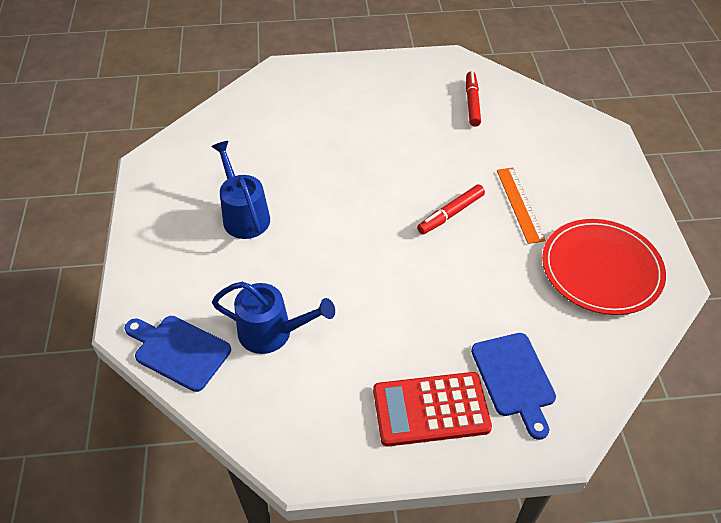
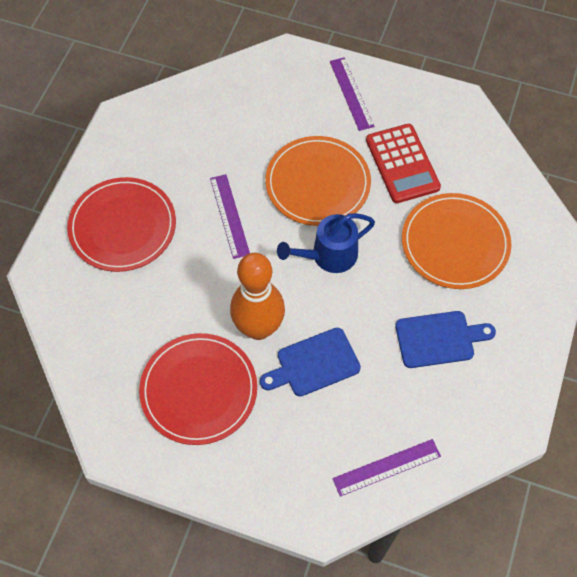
blue watering can: [211,141,270,239] [212,282,335,354] = 2 -> [277,213,375,273] = 1
orange bowling pin: none = 0 -> [230,253,285,340] = 1
orange plate: none = 0 -> [265,136,371,226] [402,193,511,289] = 2
orange ruler: [497,168,546,244] = 1 -> none = 0
purple ruler: none = 0 -> [210,174,250,259] [330,57,374,131] [333,439,441,497] = 3
red marker: [417,184,485,234] [466,71,481,127] = 2 -> none = 0
red plate: [542,219,666,315] = 1 -> [67,177,176,272] [139,333,257,445] = 2

